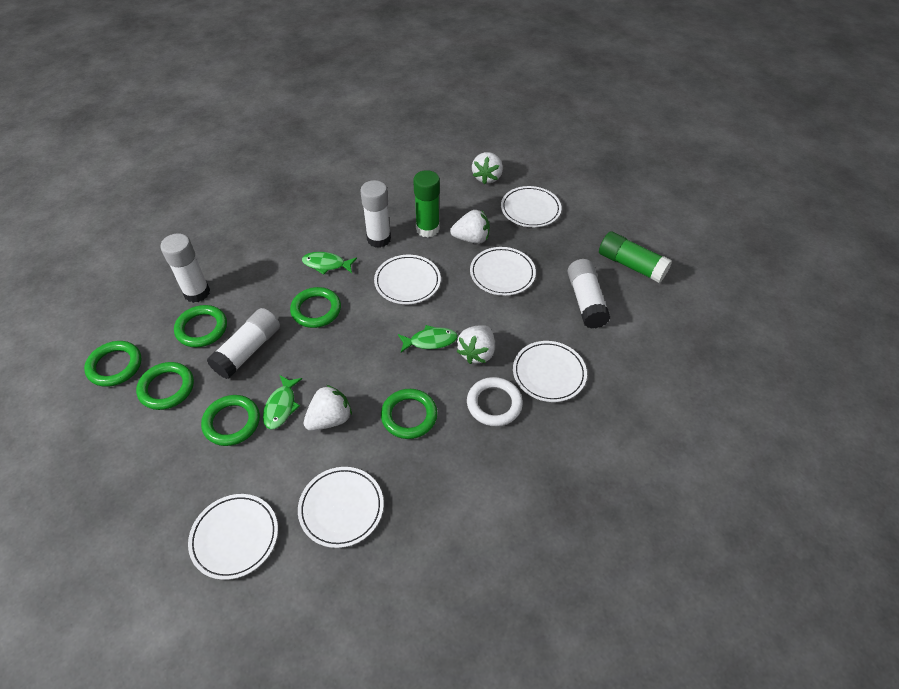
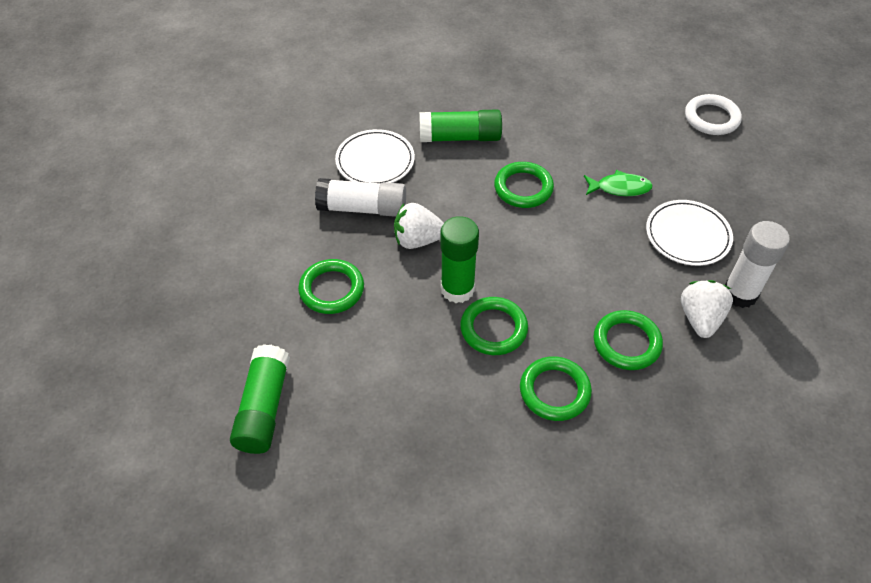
green fish: [263,375,302,429] [302,252,357,275] [398,325,458,352] = 3 -> [584,170,653,196] = 1
green glue stick: [413,170,440,237] [599,231,672,283] = 2 -> [230,344,290,454] [419,109,502,142] [440,216,479,303] = 3
green ring: [84,341,142,387] [136,362,194,410] [174,305,227,347] [201,395,260,446] [290,287,341,328] [381,389,438,439] = 6 -> [298,259,364,314] [460,297,528,355] [494,162,554,208] [520,356,592,421] [593,310,663,370] = 5
white glue stick: [160,233,210,303] [207,308,280,379] [360,180,391,248] [568,259,610,329] = 4 -> [315,178,406,217] [725,221,790,308] = 2
white plate: [188,494,278,580] [298,467,384,548] [374,255,441,304] [470,247,536,296] [501,186,562,227] [513,341,587,402] = 6 -> [335,129,415,183] [646,200,733,266] = 2
white strawberry: [304,385,352,431] [450,210,490,244] [457,325,495,364] [472,152,503,185] = 4 -> [394,203,444,249] [681,280,733,338] = 2

